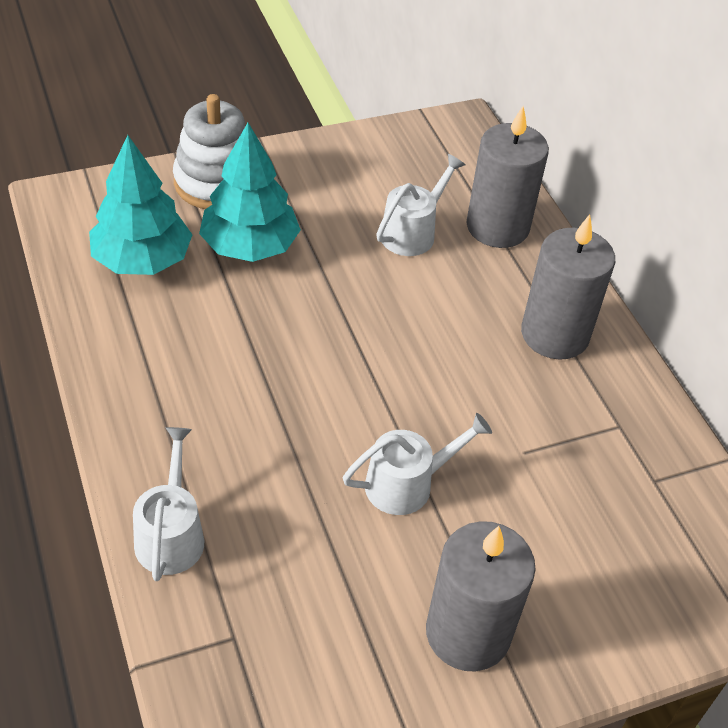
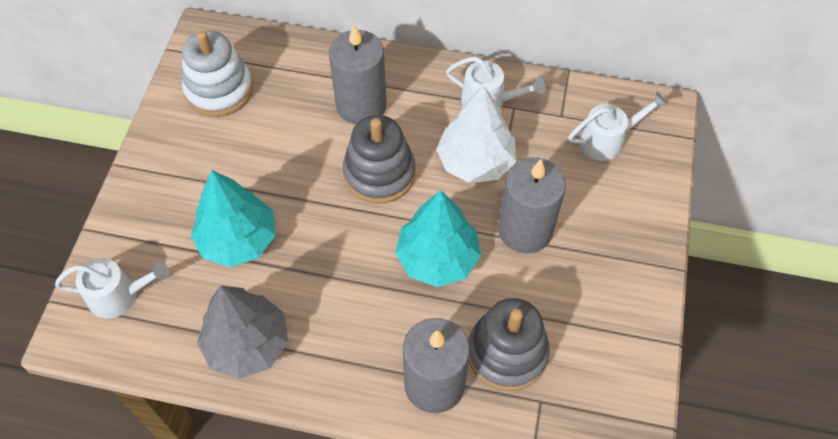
grey stacking toy: none = 0 -> [343,115,415,204] [469,298,550,391] = 2
grey tree: none = 0 -> [197,285,288,379] = 1
white tree: none = 0 -> [436,85,516,183] = 1

